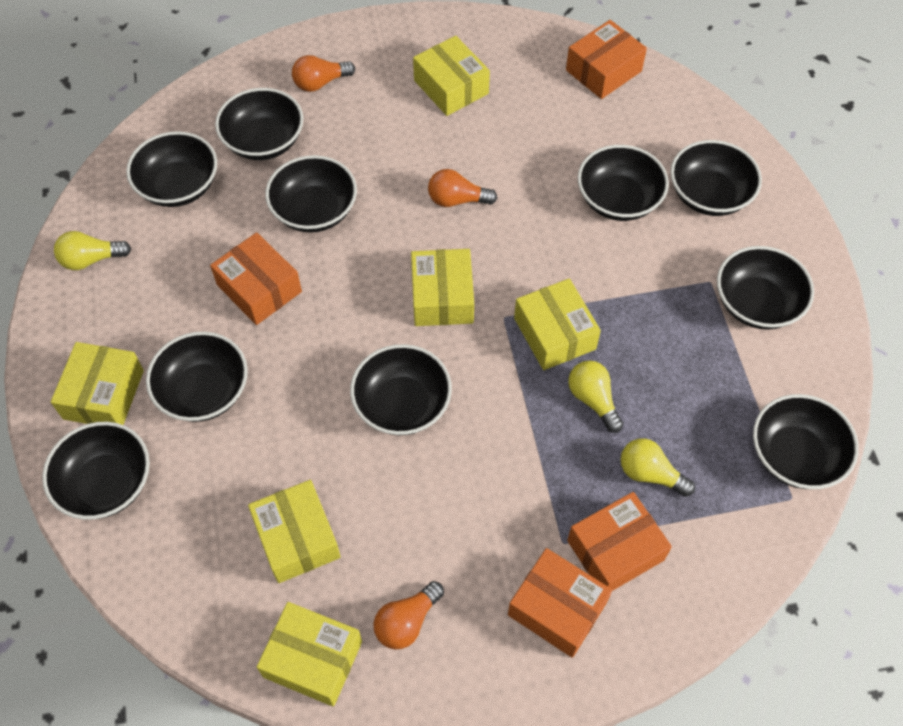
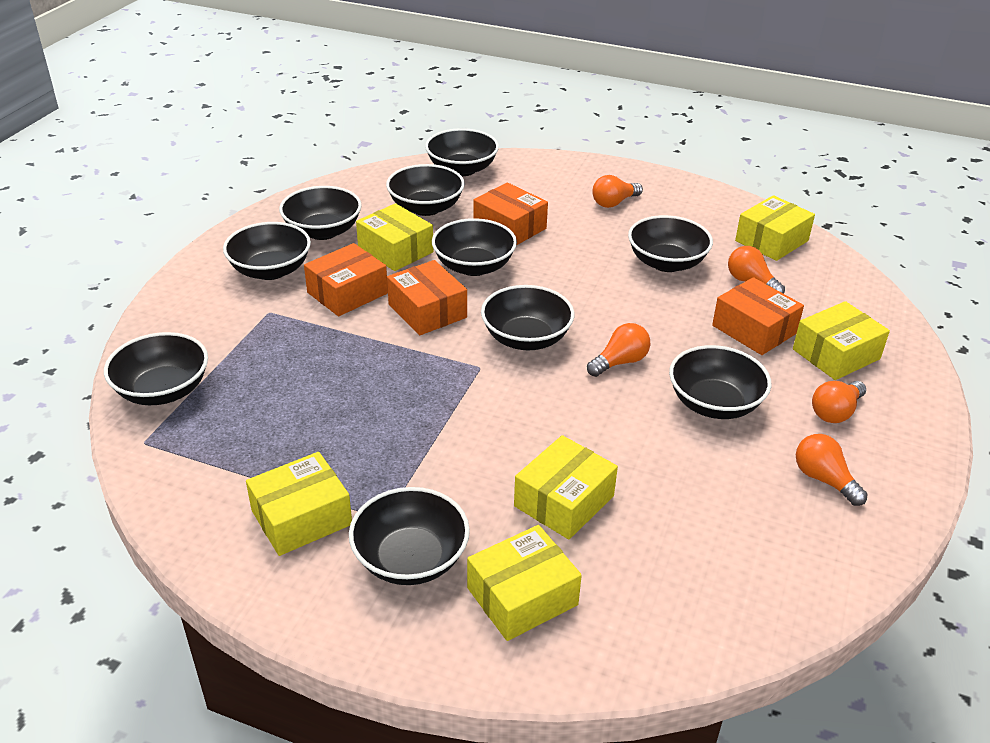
orange light bulb: [292,55,355,92] [373,581,444,649] [428,169,497,207] = 3 -> [587,323,650,377] [592,175,643,208] [728,246,785,294] [796,434,868,506] [812,381,866,423] = 5
yellow light bulb: [54,231,131,270] [568,361,623,433] [620,438,695,497] = 3 -> none = 0

